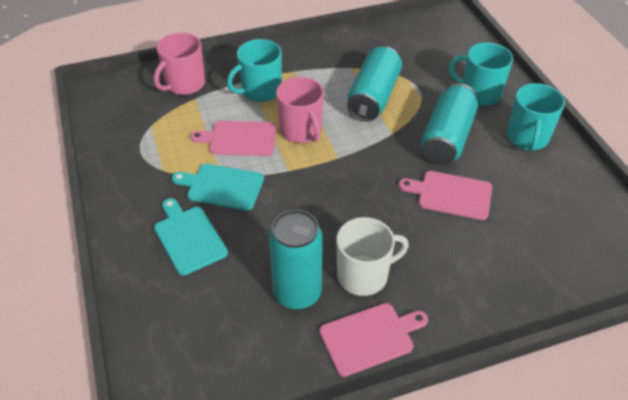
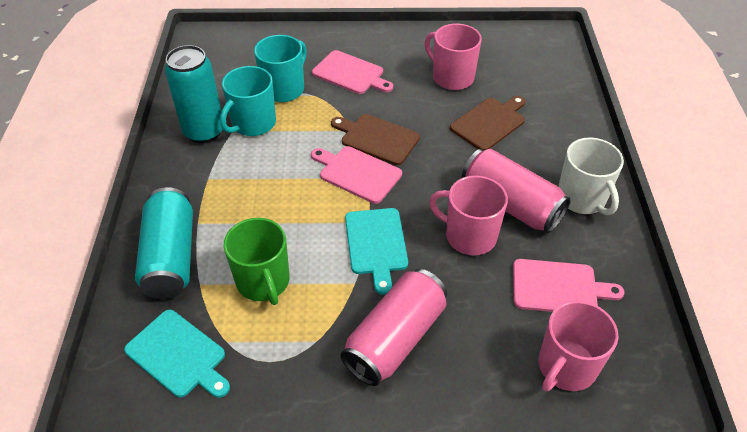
brown cutting board: none = 0 -> [331,114,420,165] [450,96,525,150] = 2
green mug: none = 0 -> [223,218,290,305] = 1
pink can: none = 0 -> [340,269,447,386] [462,149,571,233] = 2
pink mug: [154,33,205,95] [276,77,324,143] = 2 -> [425,23,482,90] [429,175,508,255] [538,301,618,391] = 3
turquoise can: [269,210,323,310] [347,46,402,121] [421,83,478,165] = 3 -> [135,187,193,299] [165,45,223,144] = 2
turquoise mug: [227,39,282,102] [449,43,513,106] [507,83,565,151] = 3 -> [220,66,276,136] [254,35,307,102] = 2

